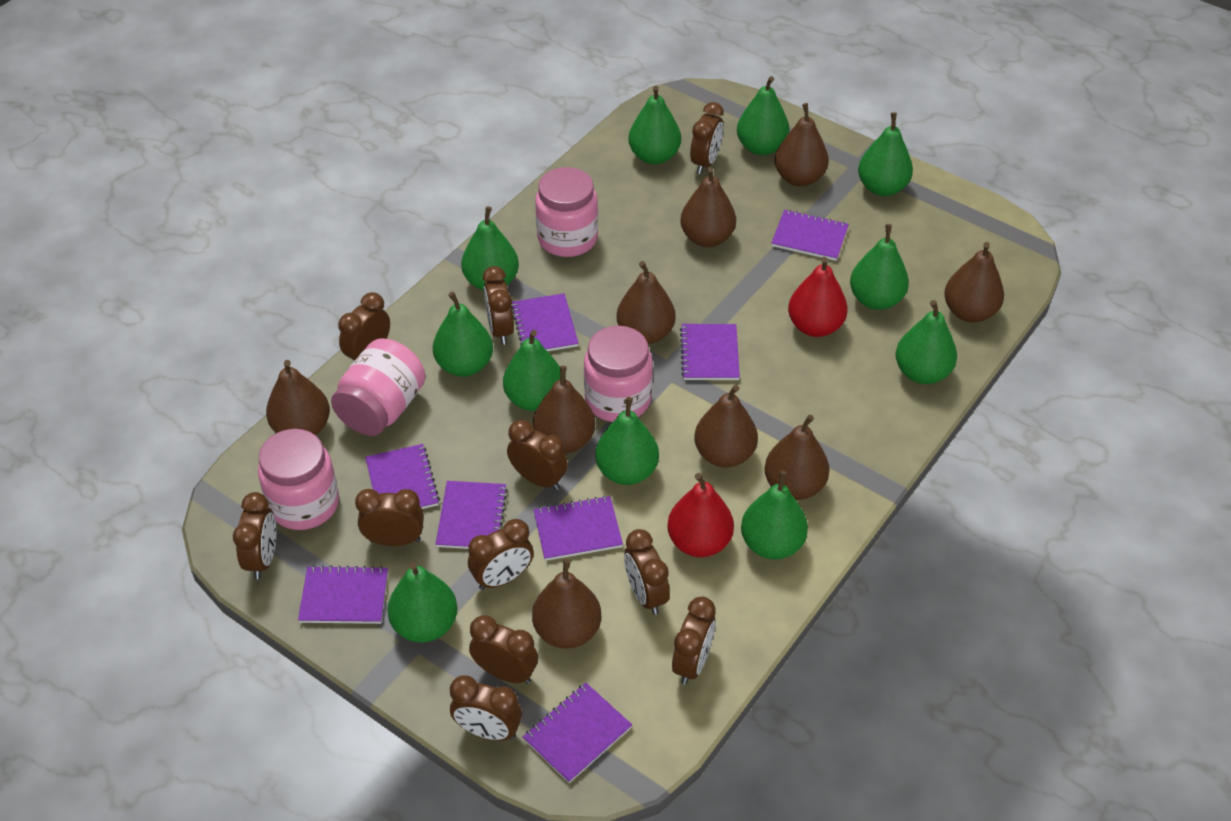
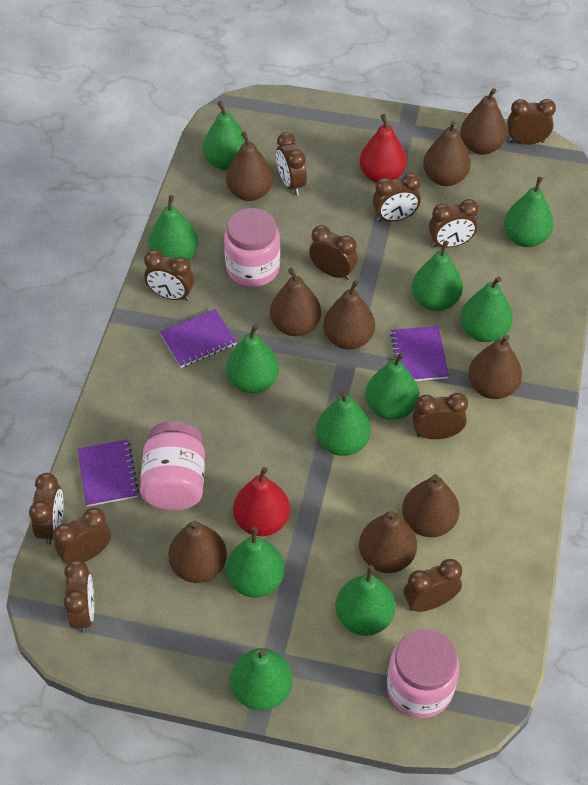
pink jar: [258,429,339,530] [331,339,426,436] [535,167,598,257] [584,326,653,422] = 4 -> [140,422,205,511] [224,208,280,287] [387,629,459,718] = 3
purple notebook: [298,565,388,624] [365,444,440,509] [436,481,508,549] [511,293,579,351] [523,683,632,783] [534,496,623,561] [680,324,740,380] [771,210,849,261] = 8 -> [78,439,139,507] [160,309,237,368] [390,326,449,381] = 3

